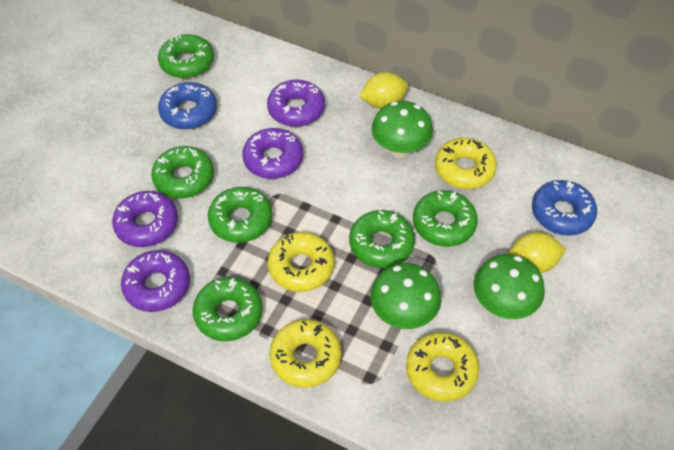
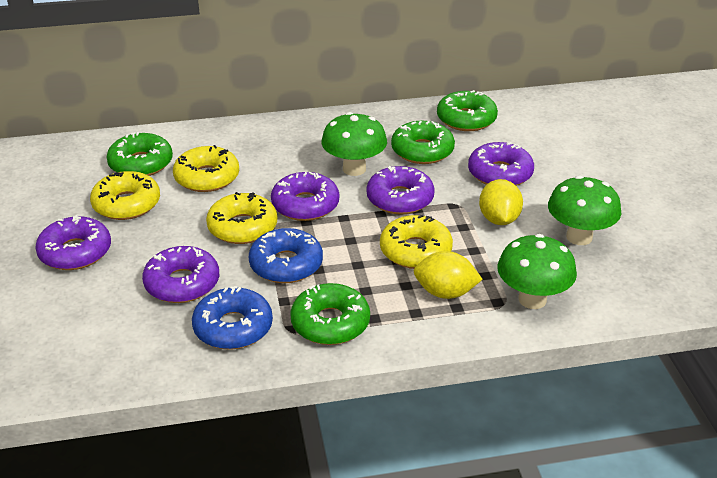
green donut: [151,146,214,199] [158,34,214,78] [193,277,263,341] [208,187,272,243] [349,210,415,268] [413,190,478,247] = 6 -> [107,132,173,176] [290,283,370,345] [391,121,455,164] [437,90,498,131] = 4
purple donut: [112,191,178,247] [121,250,190,312] [242,128,303,179] [267,80,325,127] = 4 -> [35,215,111,270] [142,246,219,303] [271,172,339,221] [366,166,435,215] [468,142,534,186] = 5

